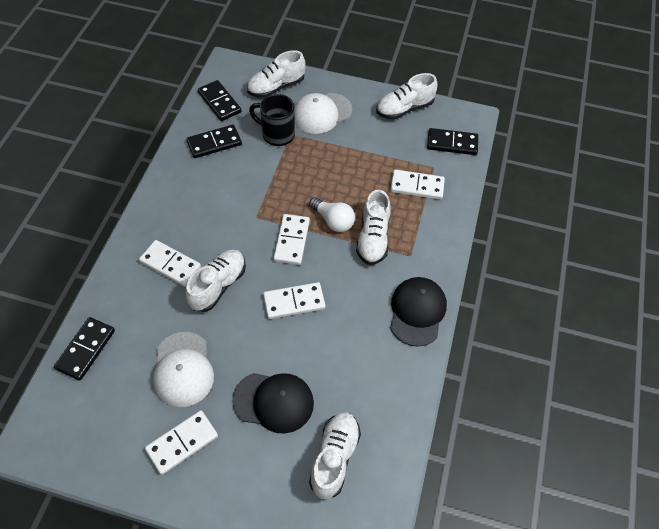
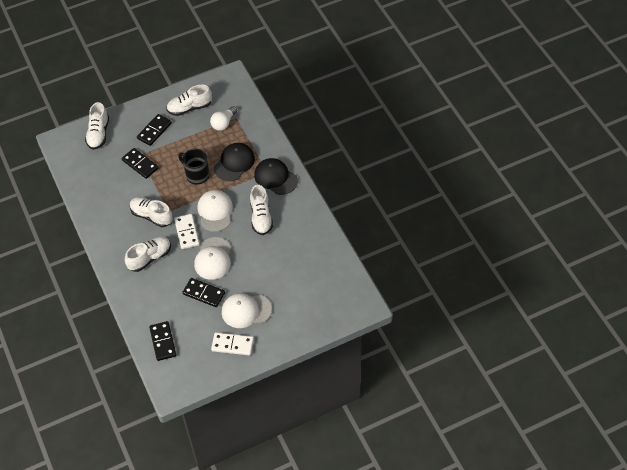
white cap: [153,332,214,407] [294,93,353,134] = 2 -> [194,237,231,280] [197,190,233,232] [222,293,272,328] = 3
white domino: [139,240,201,286] [145,410,218,475] [263,282,325,319] [273,214,310,265] [390,169,445,200] = 5 -> [174,214,200,249] [211,332,254,355] = 2

